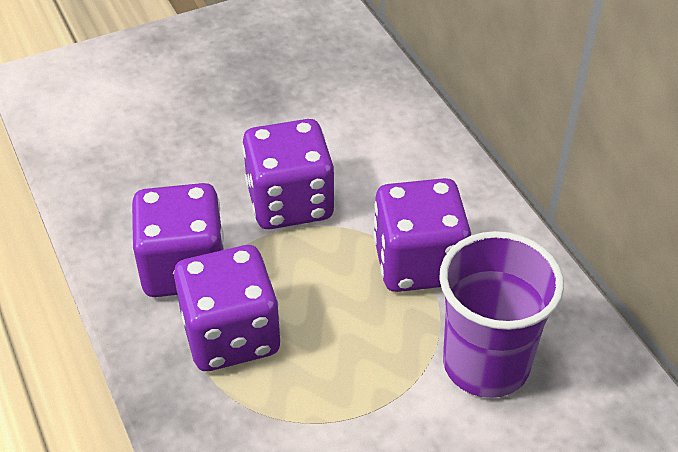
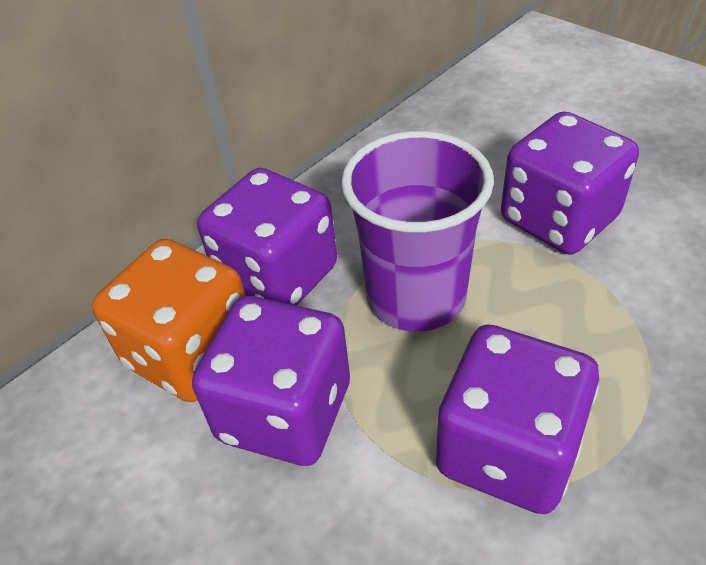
orange dice: none = 0 -> [92,239,246,402] = 1

